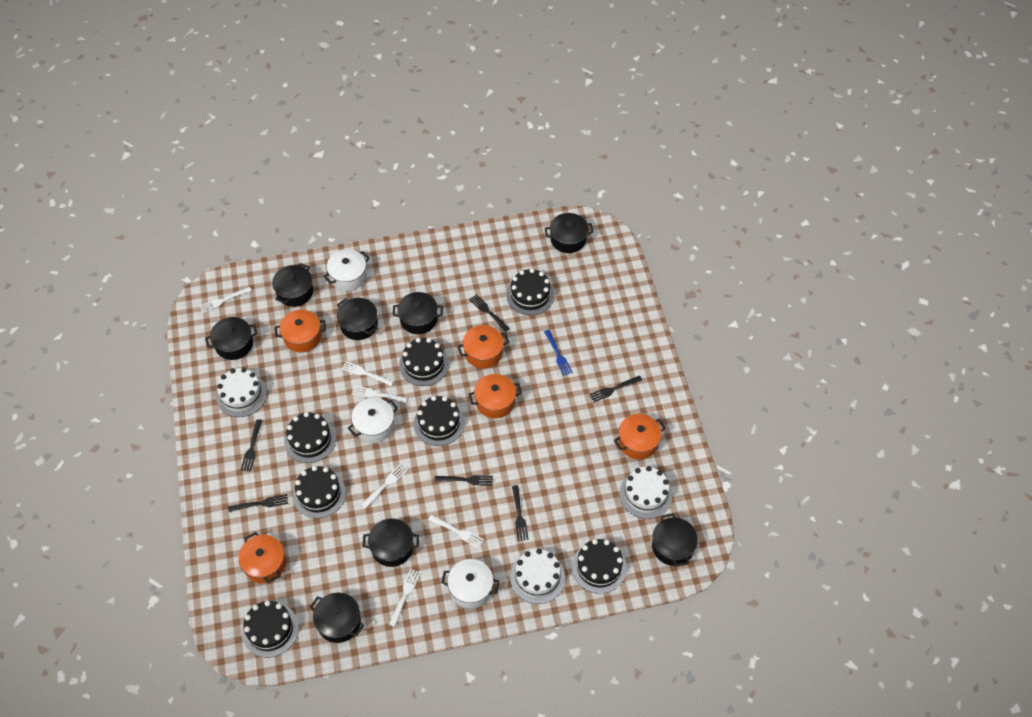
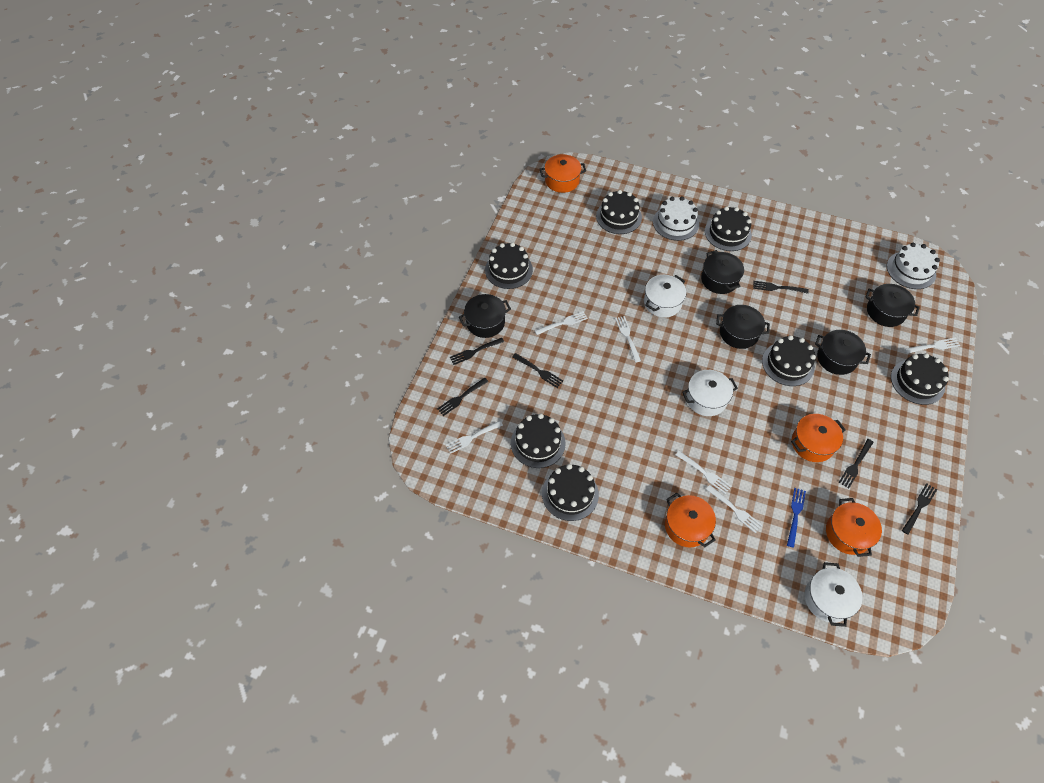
black pot: [205,317,257,360] [272,263,314,307] [310,592,364,643] [337,298,378,340] [362,518,419,567] [392,292,443,334] [545,213,593,253] [652,513,698,567] = 8 -> [459,294,511,338] [701,250,744,294] [716,305,770,349] [815,330,871,375] [865,284,920,327] = 5
orange pot: [238,532,286,583] [275,310,326,352] [457,325,509,368] [468,374,522,418] [614,414,666,459] = 5 -> [540,154,586,193] [665,493,716,547] [791,414,846,462] [826,498,882,557] = 4
white cake: [216,368,267,417] [510,549,565,604] [619,466,672,519] = 3 -> [653,196,699,241] [887,243,940,289] = 2

